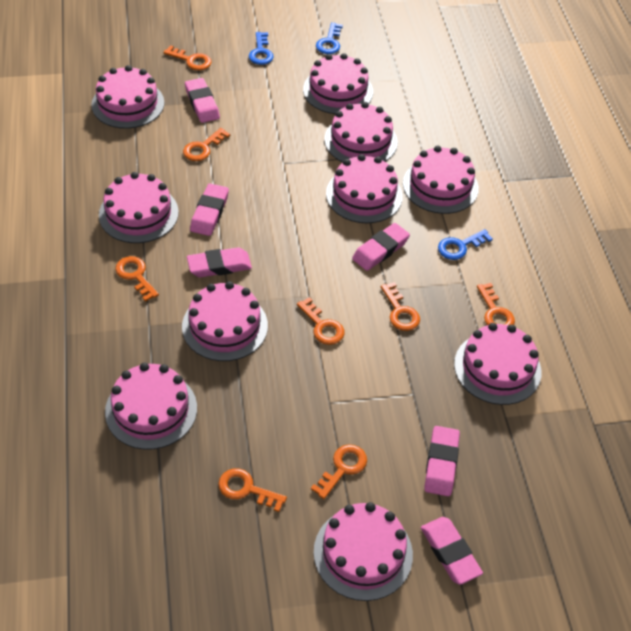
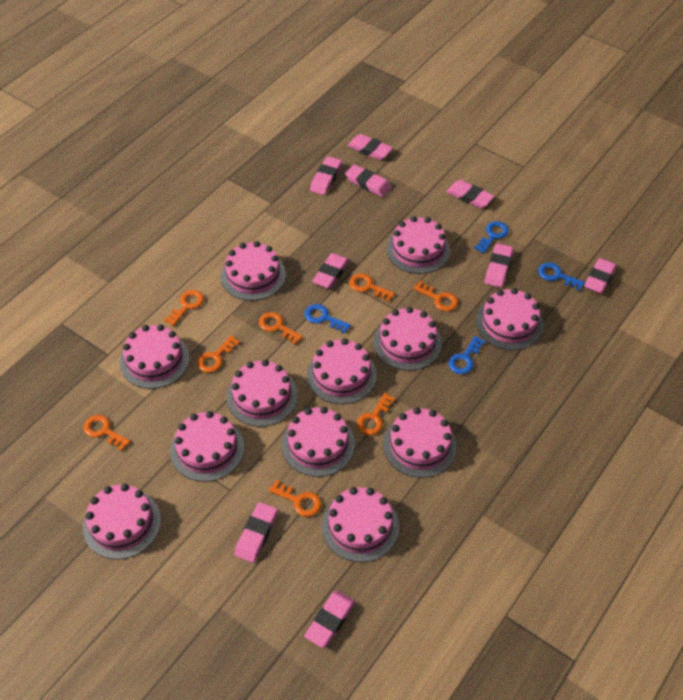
blue key: [249,32,274,65] [316,22,343,54] [438,229,493,260] = 3 -> [305,304,351,334] [448,336,486,374] [474,221,509,253] [538,263,585,291] = 4
pink cake: [91,65,164,129] [99,172,179,243] [105,363,197,450] [182,281,268,361] [303,53,373,114] [314,502,413,601] [324,102,398,162] [326,154,403,223] [403,146,479,214] [454,323,541,405] = 10 -> [83,484,161,559] [120,324,189,389] [170,411,244,482] [221,241,286,301] [226,359,298,427] [281,407,355,477] [307,338,377,404] [322,487,399,562] [373,307,442,371] [383,407,457,478] [387,216,450,274] [476,288,544,350] = 12
pink eraser: [185,78,220,123] [187,247,252,278] [190,184,229,236] [352,223,410,271] [421,517,483,585] [424,426,460,496] = 6 -> [235,502,278,563] [304,591,356,648] [310,156,342,195] [312,253,350,289] [345,164,391,197] [347,134,393,160] [446,180,494,208] [485,243,513,287] [584,258,617,294] = 9

